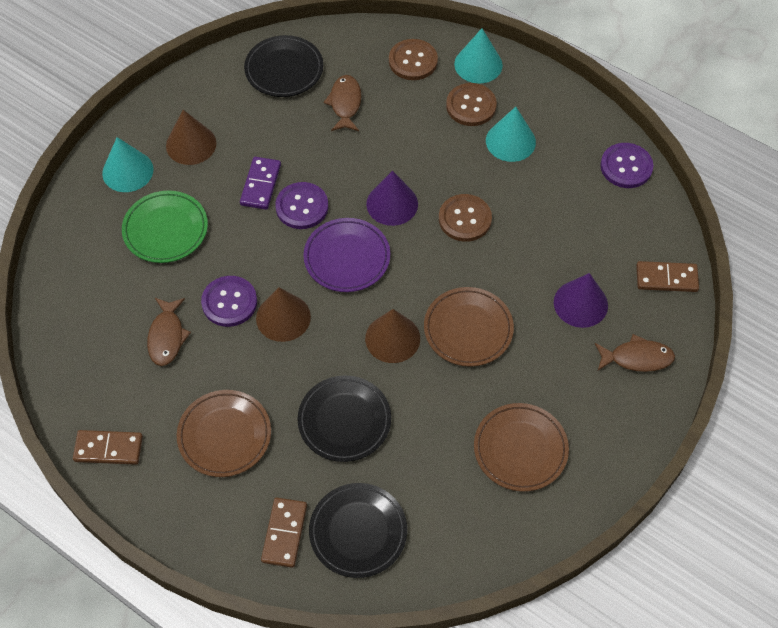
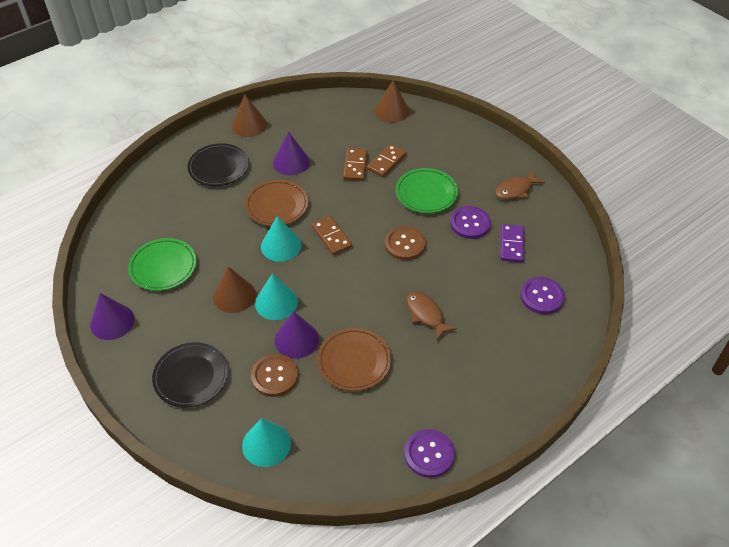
black plate: [244,35,323,97] [297,375,391,462] [309,483,407,578] = 3 -> [152,342,228,407] [188,143,249,186] = 2
brown button: [389,39,438,80] [439,194,492,242] [446,83,497,126] = 3 -> [251,354,298,397] [385,226,426,260] = 2
brown fish: [147,298,191,366] [323,75,361,131] [595,334,675,372] = 3 -> [406,291,457,340] [495,170,545,199] = 2
brown plate: [177,390,271,477] [424,287,514,367] [474,403,569,492] = 3 -> [245,180,308,226] [317,328,391,391] = 2
green plate: [122,191,208,263] = 1 -> [128,238,197,291] [395,168,458,213] = 2
purple cone: [366,170,418,226] [554,273,608,328] = 2 -> [90,293,135,340] [273,132,310,175] [275,311,319,359] = 3
purple plate: [303,218,390,292] = 1 -> none = 0

